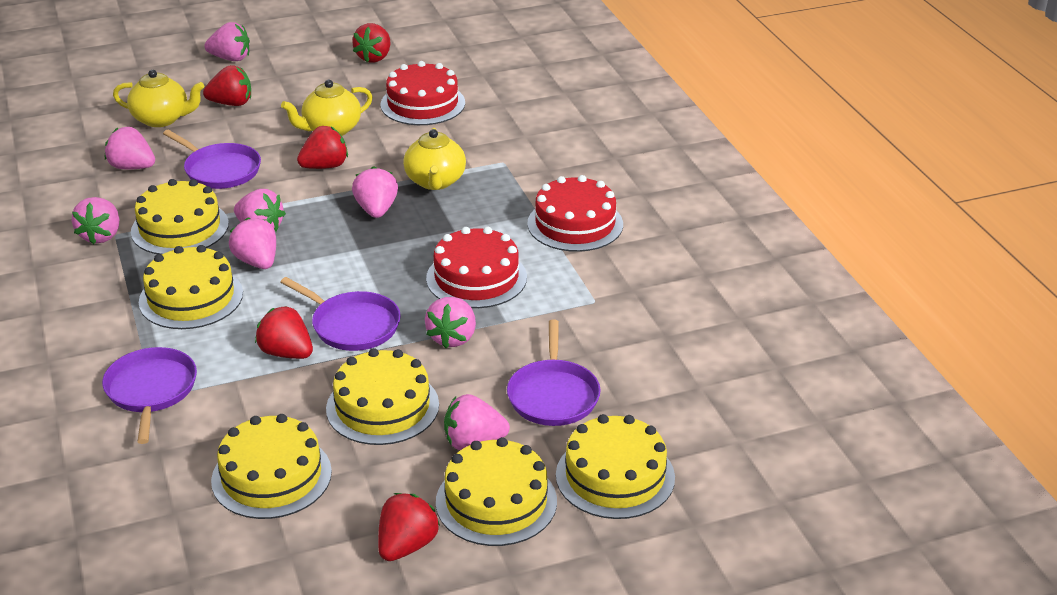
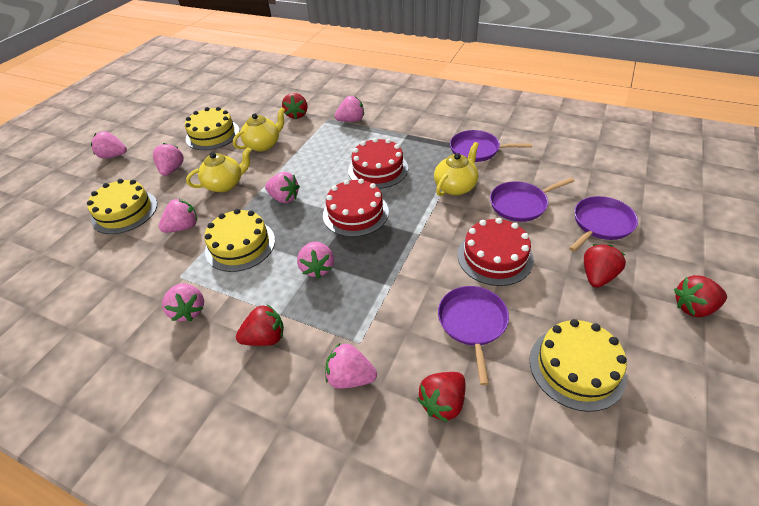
yellow cake: [131,179,229,255] [139,245,243,329] [211,414,332,519] [326,348,439,445] [436,437,557,546] [556,414,675,519] = 6 -> [87,179,157,234] [185,107,240,150] [204,209,275,272] [530,319,627,412] = 4

